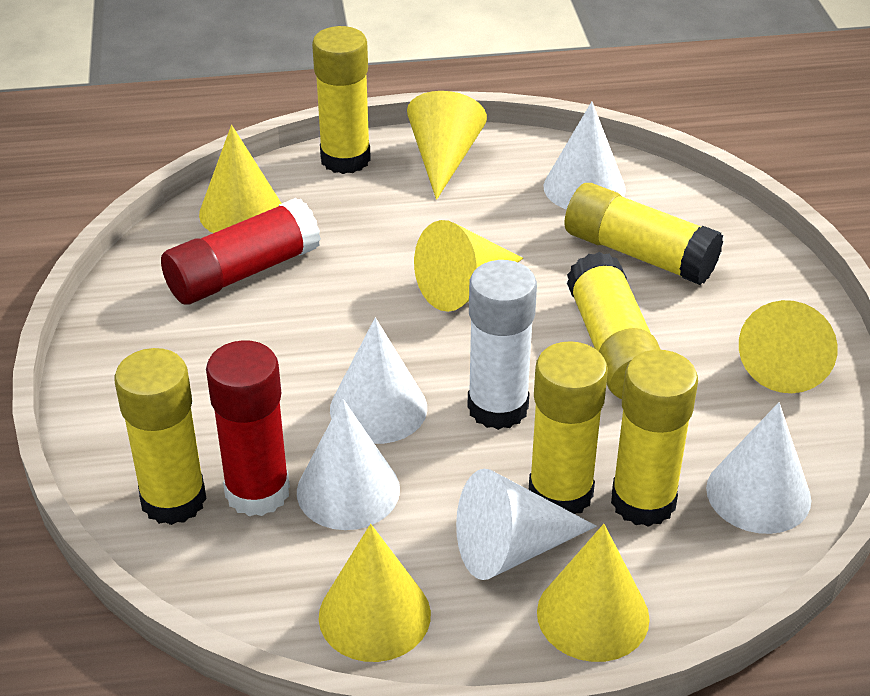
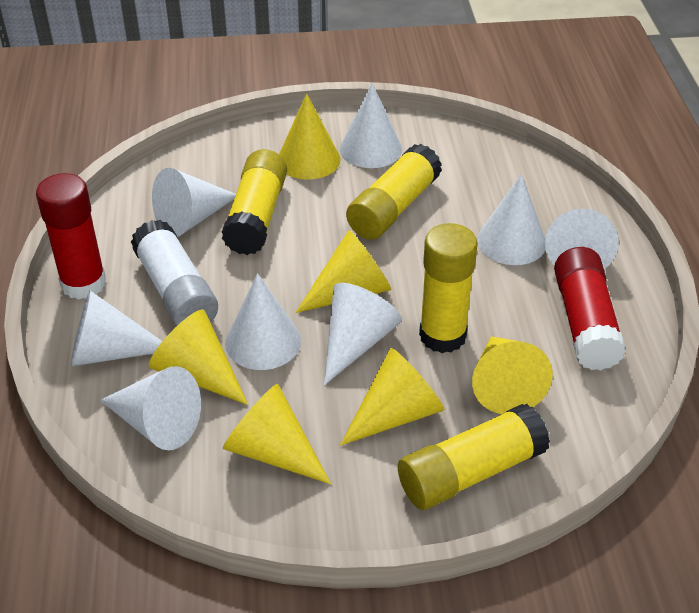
white cone: [297,399,400,530] [330,317,427,444] [456,469,597,580] [543,102,626,210] [706,402,811,534] = 5 -> [71,291,162,366] [100,366,201,450] [152,168,236,237] [225,273,301,370] [324,283,402,385] [340,83,402,168] [477,174,545,265] [545,209,619,269] = 8
yellow glue stick: [114,348,207,525] [312,26,371,174] [529,341,608,514] [564,183,723,285] [567,252,661,399] [611,350,698,527] = 6 -> [222,149,287,255] [346,144,442,240] [398,404,550,510] [419,223,478,353] = 4

